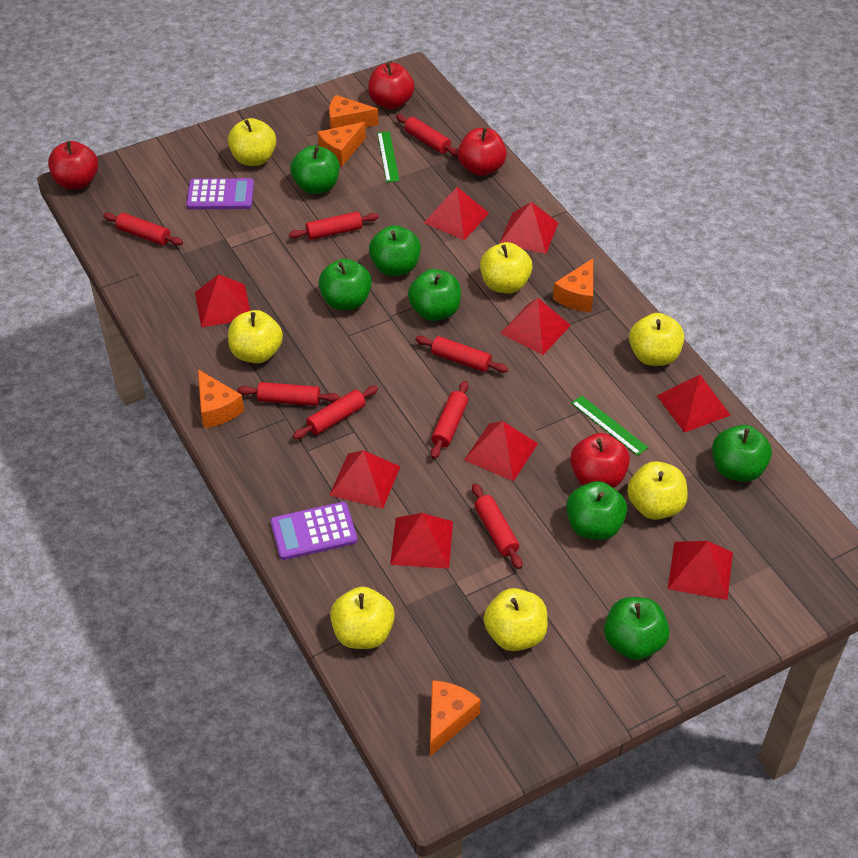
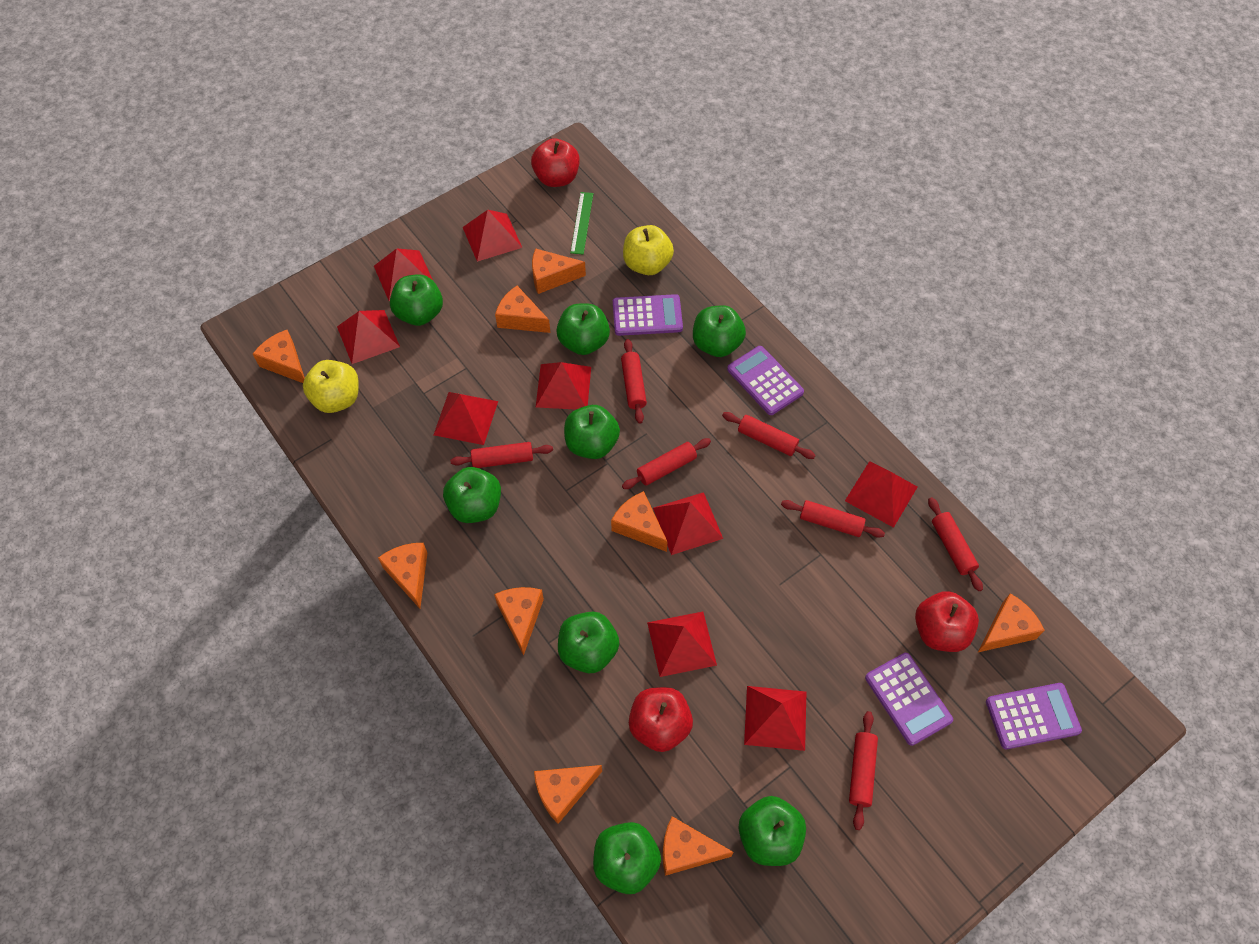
green apple: [290,145,339,194] [318,259,372,310] [369,225,421,276] [408,269,461,321] [566,481,627,540] [604,597,670,660] [712,425,772,482] = 7 -> [390,274,443,326] [443,467,501,523] [556,303,610,355] [558,612,620,673] [564,405,620,459] [593,822,661,894] [693,305,746,357] [738,796,806,866] = 8
green ruler: [377,131,399,182] [571,395,648,456] = 2 -> [570,192,593,254] = 1
orange cheese: [198,369,244,428] [318,122,366,166] [329,95,378,129] [430,680,481,756] [553,258,593,312] = 5 -> [253,330,305,383] [378,543,427,609] [494,587,544,656] [495,286,550,333] [532,248,586,294] [534,765,602,824] [611,491,667,552] [663,816,733,876] [977,593,1045,653] = 9
purple calculator: [186,178,254,209] [271,502,357,560] = 2 -> [613,294,683,336] [727,346,804,415] [865,653,953,746] [986,683,1082,749] = 4
red apple: [48,141,98,189] [368,63,414,109] [458,128,507,176] [570,433,630,488] = 4 -> [531,138,580,187] [629,687,693,752] [915,591,979,652] = 3
red rolling pin: [103,213,183,246] [237,382,340,406] [289,212,379,240] [293,386,378,439] [396,114,458,157] [415,336,508,373] [431,381,469,459] [472,483,522,569] = 8 -> [450,442,553,468] [621,339,647,424] [622,438,711,489] [722,412,816,459] [781,500,885,538] [849,711,878,830] [928,497,983,591] = 7
yellow apple: [228,118,276,166] [228,310,283,363] [330,587,395,649] [480,242,533,293] [484,588,548,651] [627,461,688,520] [629,313,684,366] = 7 -> [303,360,359,413] [623,225,674,275] = 2

